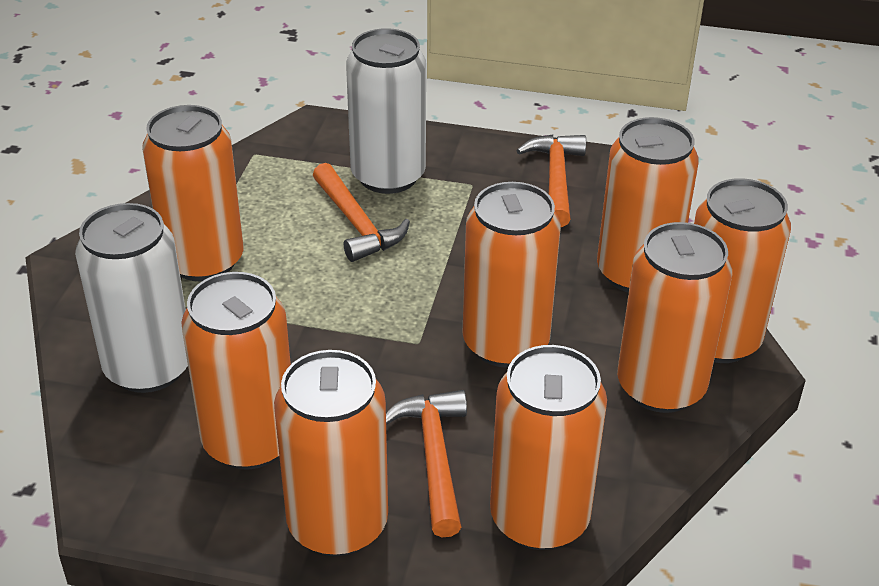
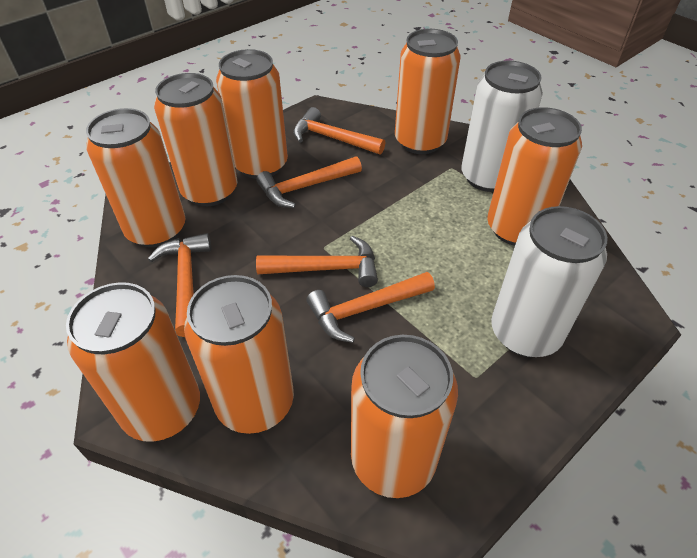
orange hammer: [313,163,410,262] [386,390,467,537] [516,135,586,227] = 3 -> [148,233,211,337] [256,156,362,208] [256,236,378,287] [293,107,386,155] [306,272,435,343] = 5

